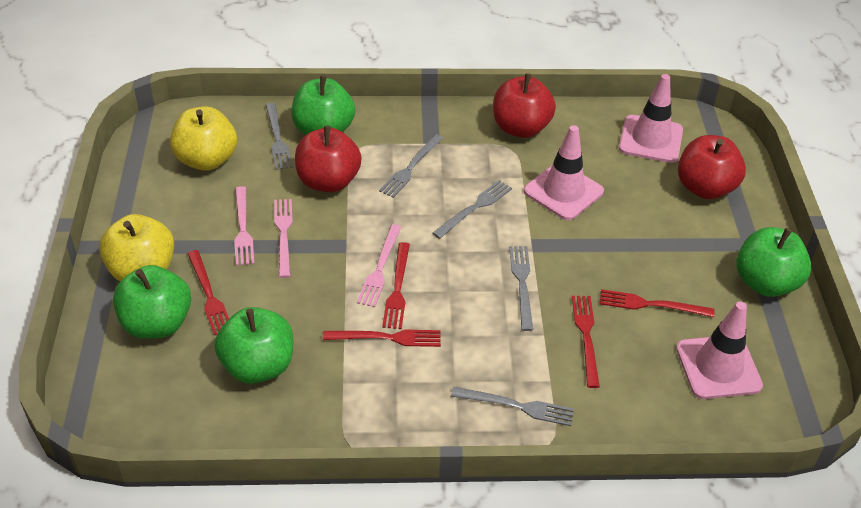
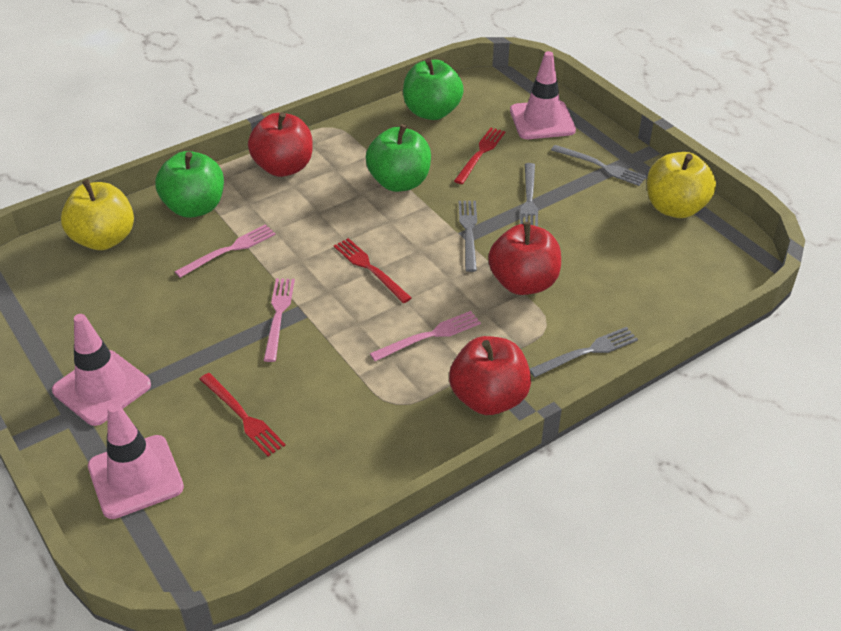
green apple: [113,265,191,339] [214,307,293,384] [291,75,355,135] [736,227,812,297] = 4 -> [155,151,224,218] [366,124,431,192] [403,58,464,120] = 3
grey fork: [266,103,293,170] [379,134,443,198] [432,180,512,239] [451,387,574,426] [509,246,533,331] = 5 -> [459,201,477,272] [520,163,538,227] [530,327,638,377] [551,145,647,186] = 4
red fork: [187,250,229,335] [323,330,441,347] [382,242,410,329] [572,296,600,388] [600,289,714,317] = 5 -> [200,373,286,456] [334,238,412,303] [454,128,505,184] = 3

